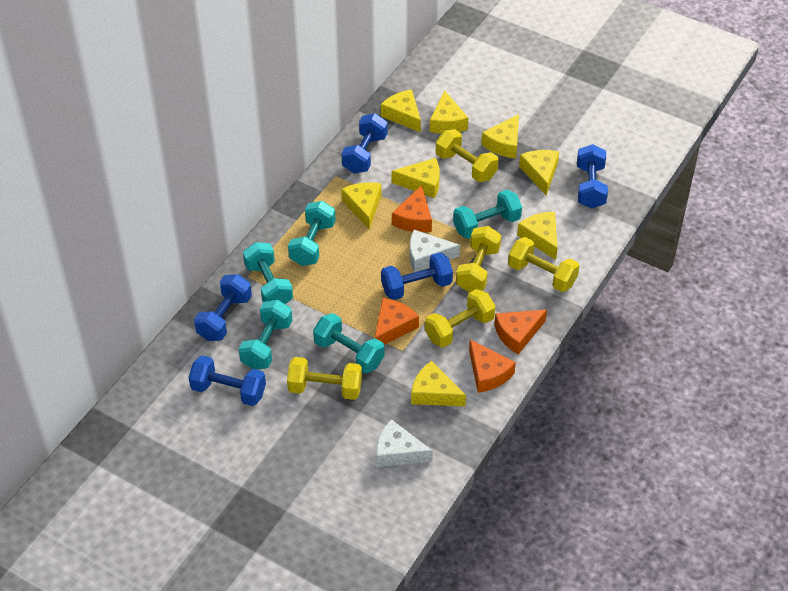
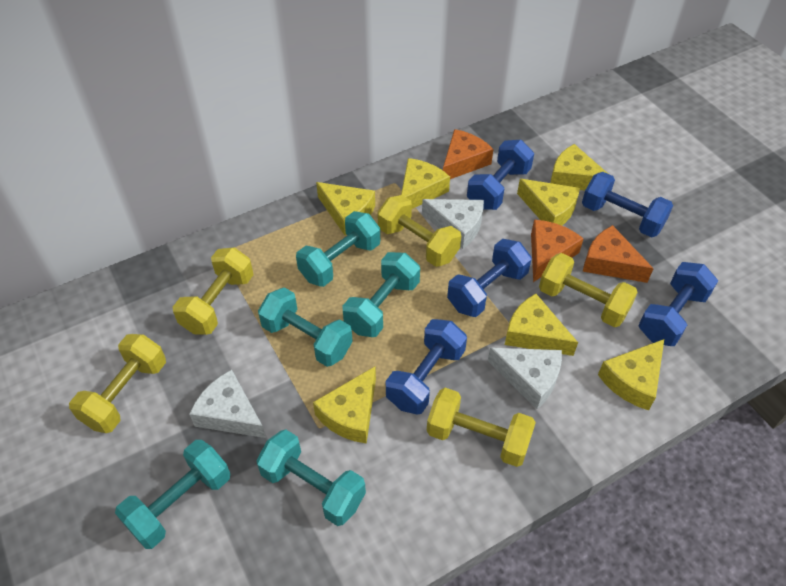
orange cheese: [375,298,419,345] [392,185,432,233] [469,339,516,393] [494,310,547,354] = 4 -> [443,129,494,179] [531,220,584,282] [583,225,654,283] = 3
white cheese: [376,419,433,467] [410,230,460,272] = 2 -> [189,370,266,438] [422,199,484,249] [488,348,562,409] = 3
yellow cheese: [341,182,381,229] [381,89,421,133] [392,158,440,198] [411,361,466,406] [430,90,468,134] [481,114,519,158] [517,212,558,260] [519,150,559,195] = 8 -> [313,367,376,444] [316,182,375,235] [401,158,450,209] [505,294,578,356] [517,179,580,226] [550,144,608,191] [598,339,664,411] = 7

